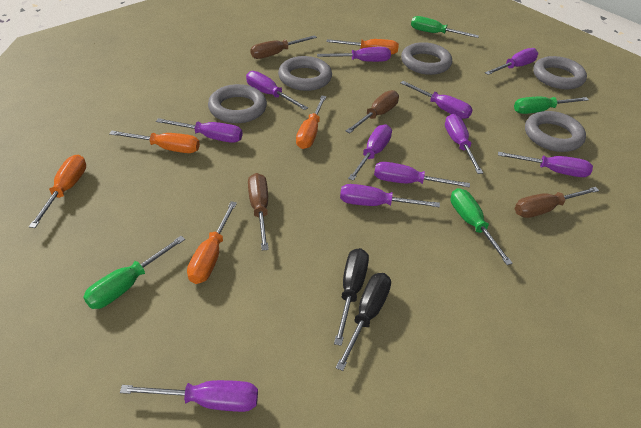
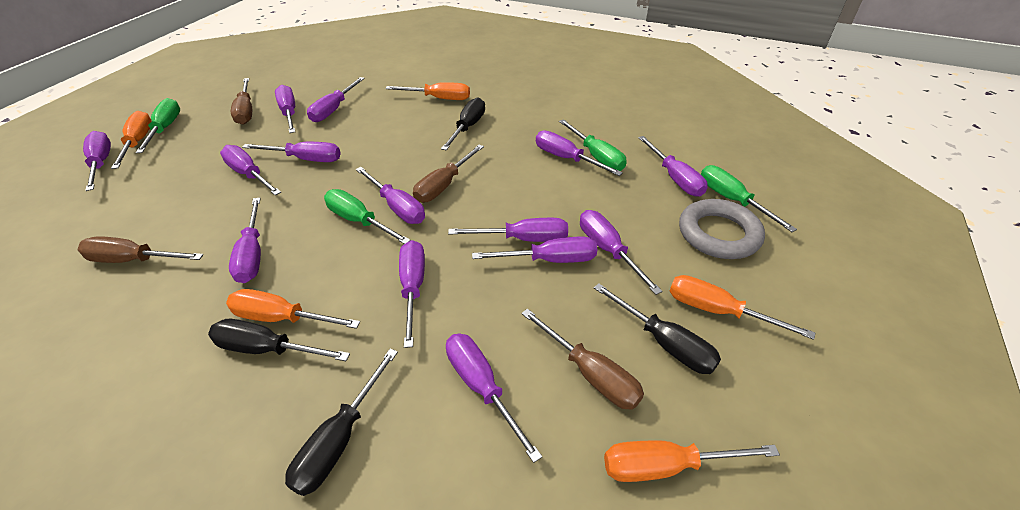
black screwdriver: [334,248,369,346] [336,273,391,371] = 2 -> [208,319,350,361] [285,349,398,496] [441,97,485,150] [594,283,721,374] = 4
grey ring: [208,84,267,123] [278,56,332,91] [401,42,452,75] [525,111,586,152] [533,56,587,89] = 5 -> [679,199,765,259] = 1
purple screwdriver: [120,380,258,412] [156,118,243,143] [246,71,308,110] [317,47,391,62] [340,184,440,207] [348,124,392,181] [374,162,470,188] [400,81,473,119] [445,114,483,174] [485,48,538,75] [498,152,593,177] = 11 -> [83,131,111,191] [220,145,281,195] [229,198,261,283] [242,142,341,162] [275,85,295,133] [307,77,365,122] [356,167,425,224] [399,240,425,348] [446,334,542,463] [448,218,568,242] [472,237,597,263] [536,130,623,176] [580,210,663,295] [638,136,708,197] = 14

